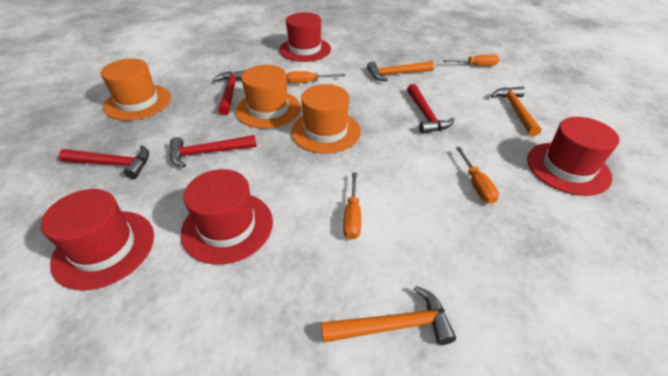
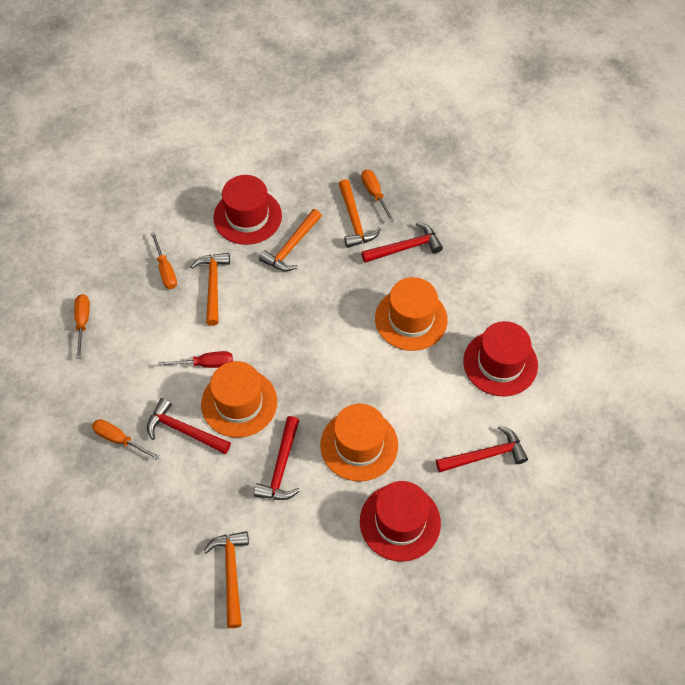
orange hammer: [321,286,456,345] [367,61,434,81] [491,86,541,136] = 3 -> [191,253,230,326] [203,531,249,628] [259,209,322,271] [339,179,381,248] = 4
red hat: [41,189,154,291] [180,169,273,265] [279,12,331,62] [527,117,619,196] = 4 -> [214,175,282,245] [360,481,441,562] [463,321,538,396] = 3
red screwdriver: none = 0 -> [159,351,233,368] = 1

